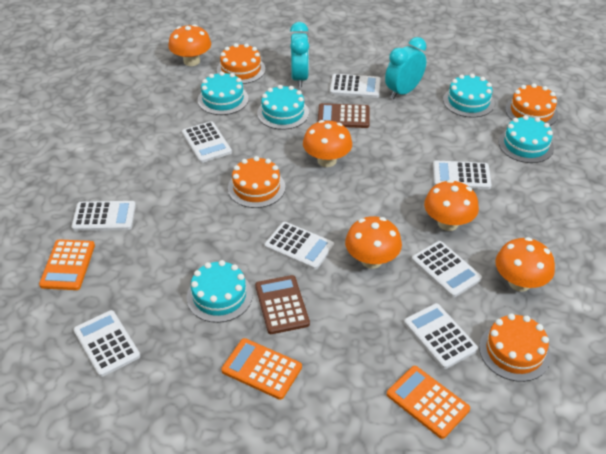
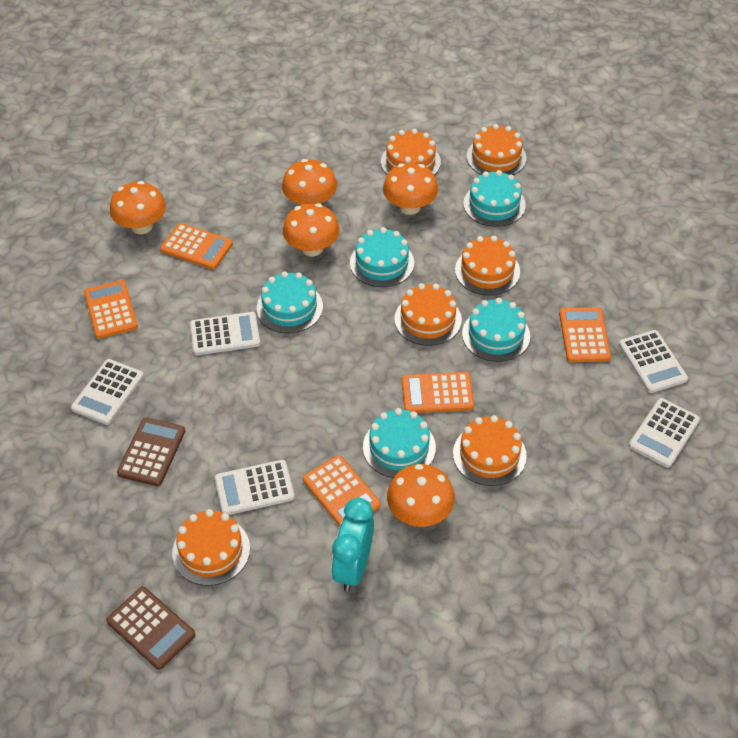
orange cake: [217,43,265,84] [228,156,285,208] [479,313,551,382] [505,83,558,126] = 4 -> [172,509,250,586] [381,129,441,175] [394,283,462,346] [453,415,527,486] [455,236,520,295] [466,124,526,175] = 6
orange calculator: [39,239,95,290] [221,338,302,400] [387,366,470,439] = 3 -> [84,280,138,339] [160,223,233,269] [303,455,381,526] [402,372,474,413] [559,307,611,362] = 5
turquoise clock: [290,22,309,88] [385,37,426,99] = 2 -> [332,498,374,591] = 1
white calculator: [71,201,136,231] [73,310,140,377] [182,121,232,163] [264,222,334,270] [330,74,381,98] [404,303,478,369] [412,241,482,297] [433,160,491,189] = 8 -> [71,359,144,425] [190,312,260,355] [215,460,295,515] [619,330,688,393] [629,398,700,468] = 5

